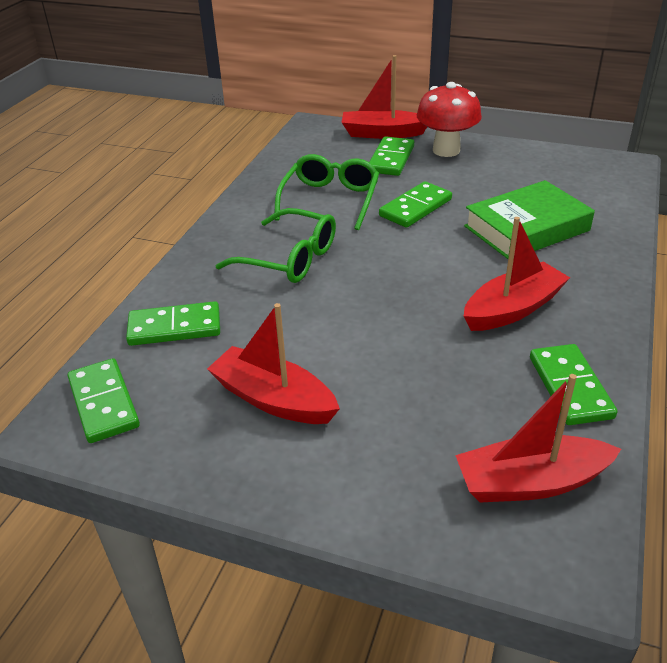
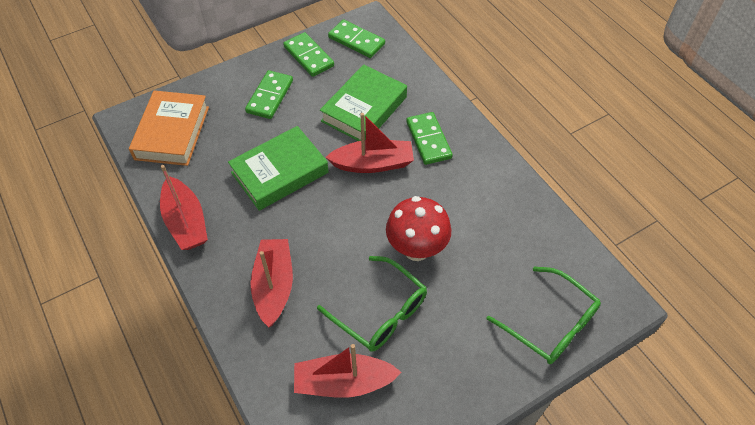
green book: [464,180,595,259] = 1 -> [228,126,329,211] [320,64,407,141] = 2
green domino: [68,358,140,443] [126,301,220,346] [369,136,414,176] [379,181,452,228] [530,344,618,425] = 5 -> [245,70,293,119] [283,32,334,77] [328,20,385,58] [406,112,453,165] = 4
orange book: none = 0 -> [129,91,209,166] = 1

